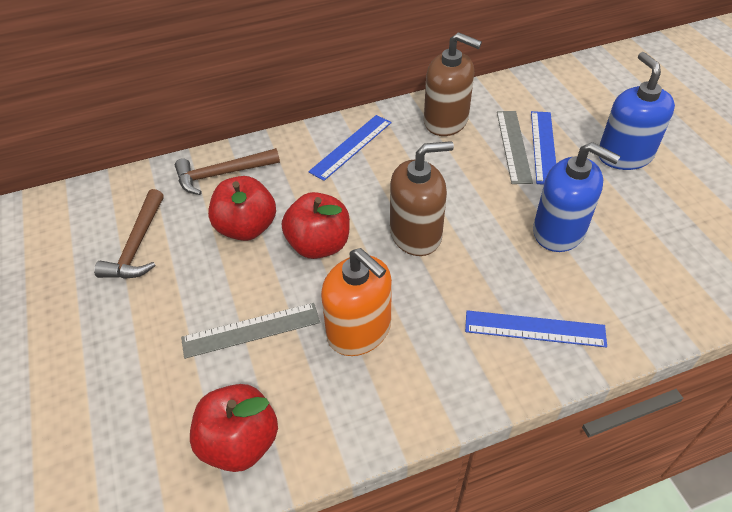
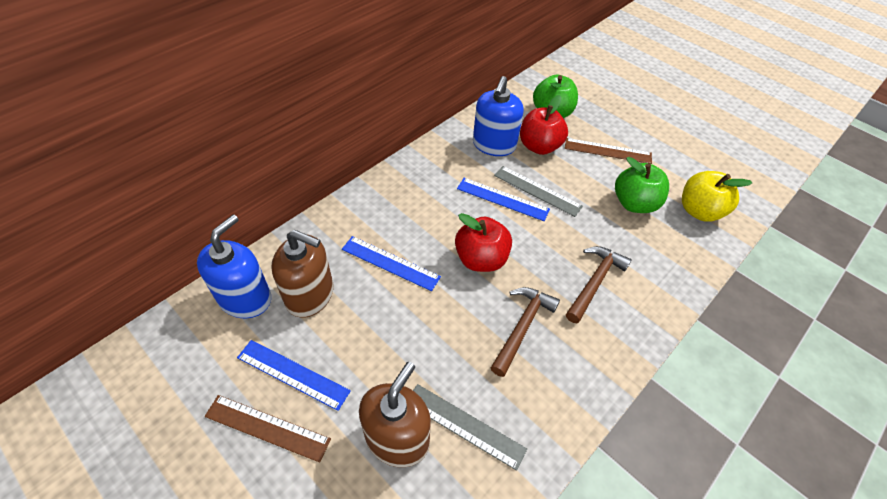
brown ruler: none = 0 -> [205,395,331,462] [565,138,652,164] = 2
green apple: none = 0 -> [533,74,578,118] [615,157,669,213] = 2
orange soap dispenser: [321,248,392,356] = 1 -> none = 0
red apple: [190,384,278,472] [208,176,276,241] [282,192,350,259] = 3 -> [455,213,512,272] [520,95,568,155] = 2
yellow apple: none = 0 -> [682,171,753,222] = 1

